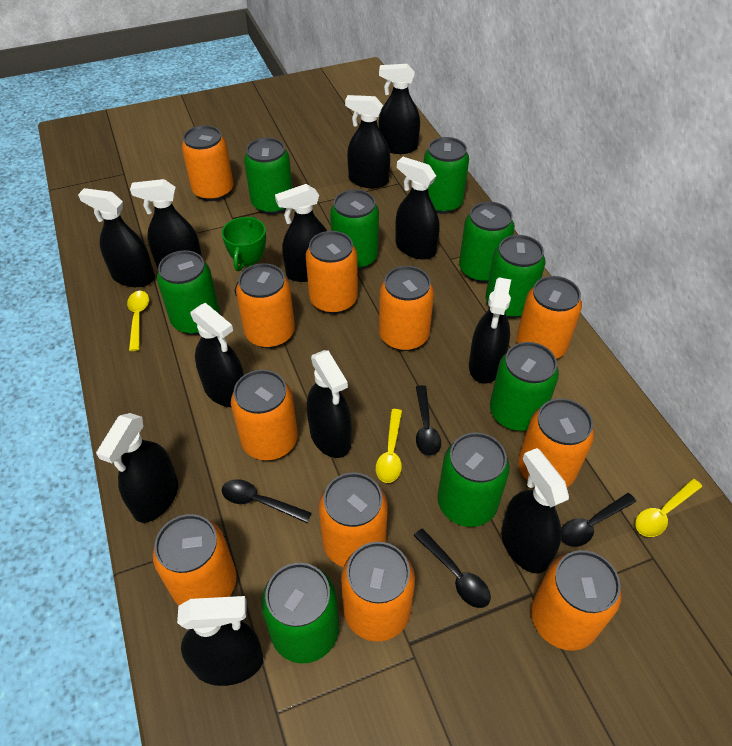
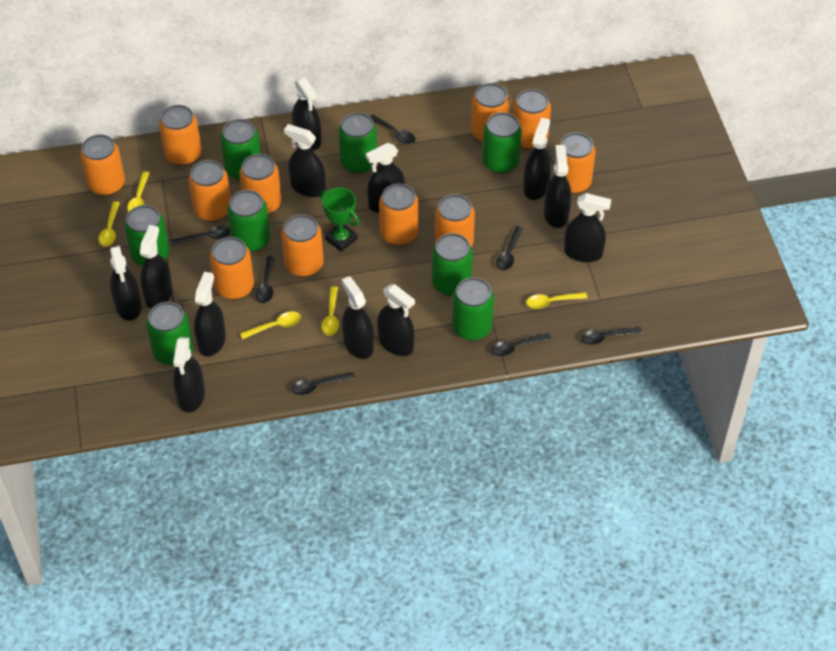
black spoon: [222,479,311,523] [413,528,491,608] [416,385,441,456] [561,493,636,547] = 4 -> [171,226,231,246] [255,256,275,303] [292,372,355,395] [370,115,415,144] [491,333,552,356] [496,226,523,270] [581,327,642,345] = 7
green can: [157,250,220,335] [244,138,292,215] [261,563,339,663] [330,189,379,270] [424,137,469,214] [438,432,510,527] [459,201,515,283] [486,235,545,318] [490,342,559,431] = 9 -> [124,205,170,266] [146,302,193,365] [221,119,261,180] [227,190,270,252] [338,112,377,174] [432,233,473,296] [452,277,494,341] [482,112,522,174] = 8
yellow spoon: [127,291,149,351] [376,409,402,483] [635,479,702,537] = 3 -> [98,202,120,247] [127,172,149,212] [240,311,301,339] [321,286,339,336] [526,292,588,309] = 5

